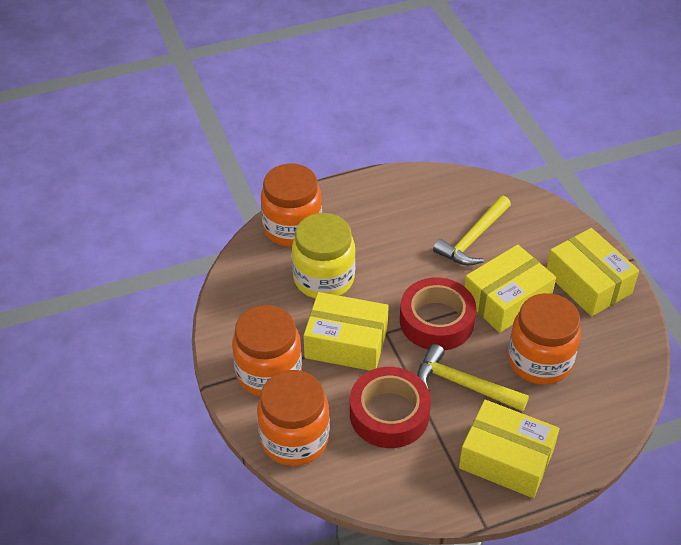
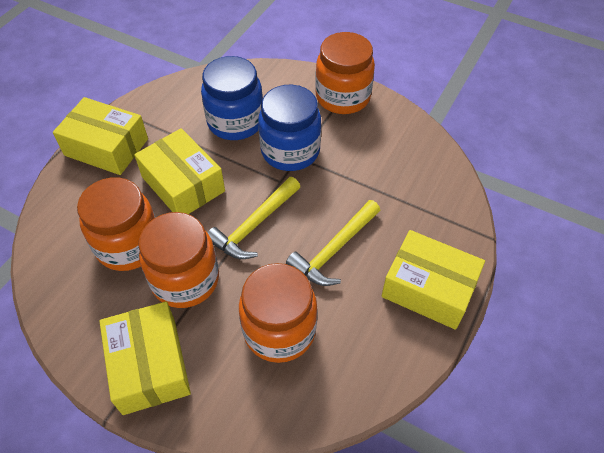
blue jar: none = 0 -> [201,56,263,140] [258,85,321,171] = 2
red tape: [350,367,431,448] [400,277,476,351] = 2 -> none = 0
yellow jar: [292,213,356,299] = 1 -> none = 0

